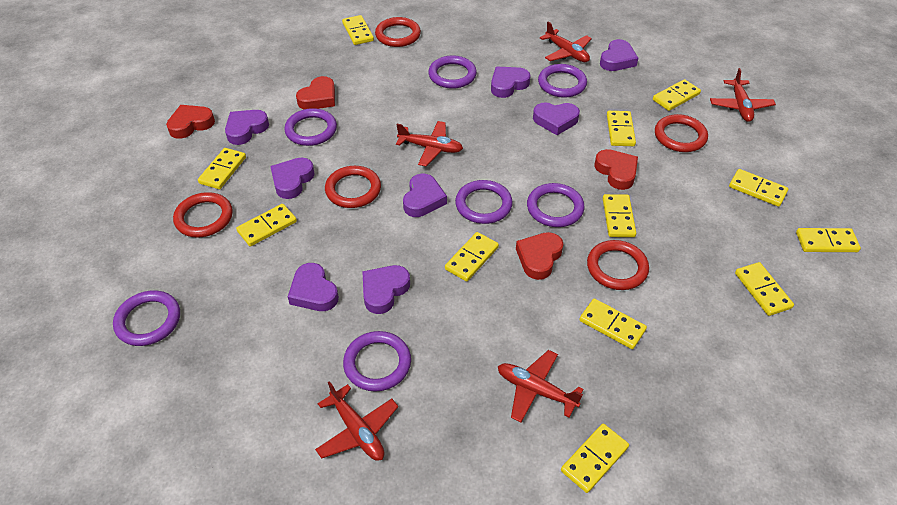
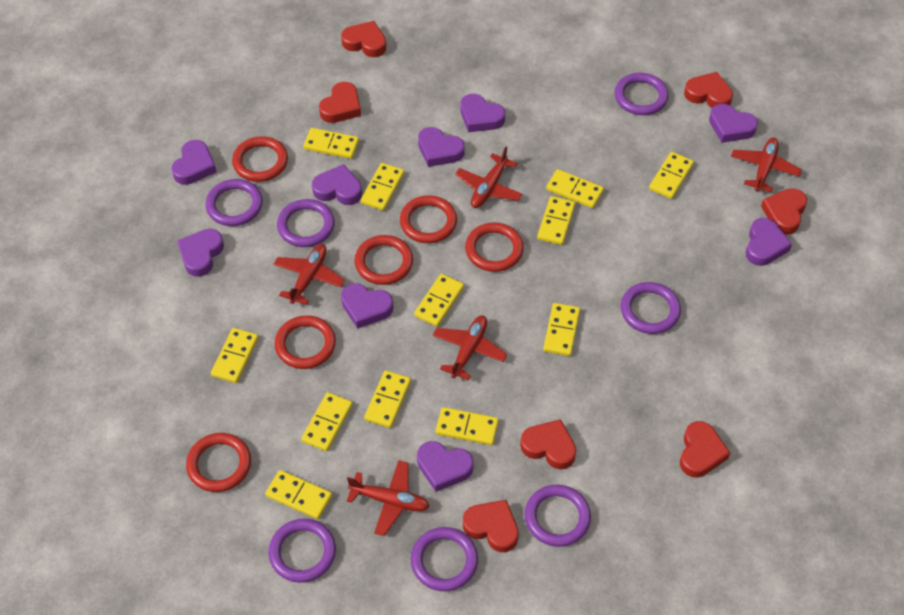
purple heart: [225,110,269,145] [270,157,315,199] [288,263,339,311] [362,265,410,314] [403,174,447,217] [491,67,531,98] [533,102,580,135] [600,39,638,71] = 8 -> [171,140,217,185] [177,229,224,277] [312,164,362,205] [341,283,394,329] [417,441,474,492] [418,127,465,167] [460,94,505,132] [709,104,758,143] [746,218,792,266] = 9
red heart: [166,105,215,139] [296,76,335,109] [516,232,563,280] [595,149,638,190] = 4 -> [319,82,361,123] [341,21,386,57] [463,500,519,552] [520,419,576,469] [680,421,730,478] [684,72,733,108] [761,188,807,235] = 7
red ring: [173,192,233,238] [325,166,381,208] [375,17,421,47] [587,240,649,290] [655,114,708,152] = 5 -> [186,433,251,492] [232,136,288,182] [275,315,336,369] [354,235,413,285] [400,195,457,243] [465,222,524,272] = 6

